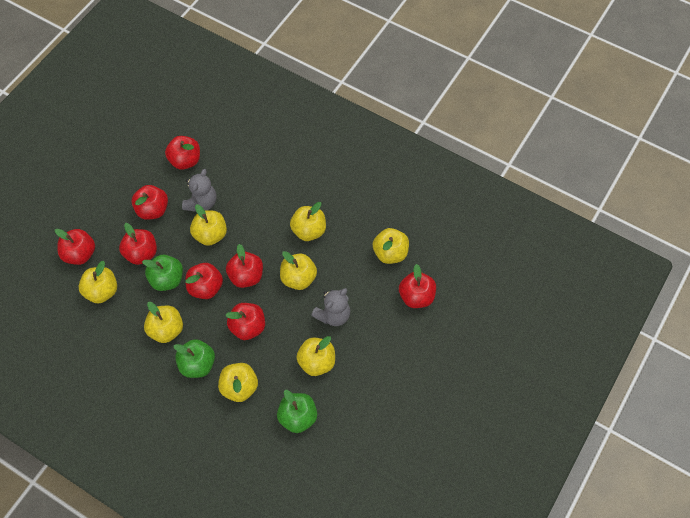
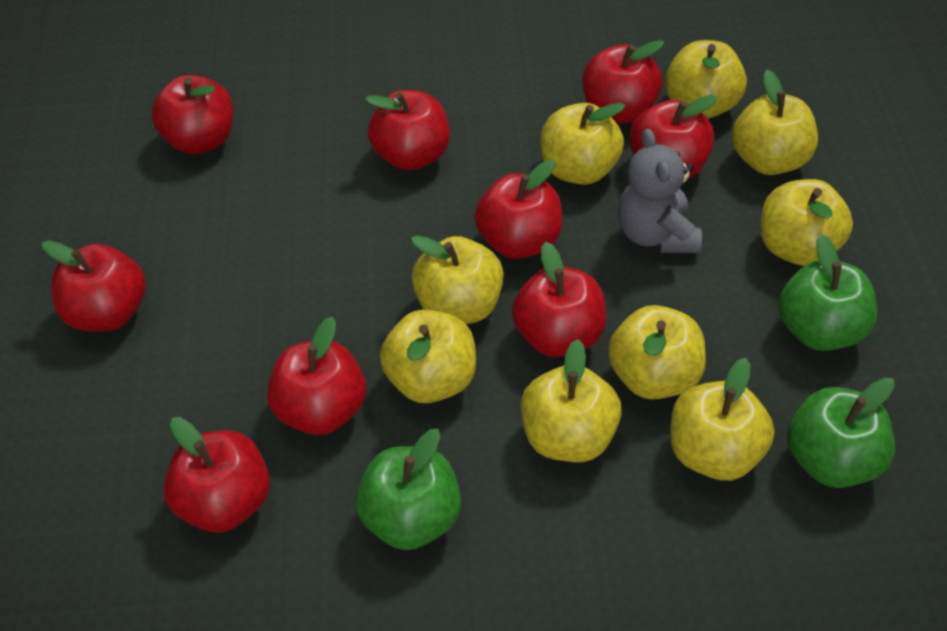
grey teddy bear: [182,169,216,212] [311,288,350,326] = 2 -> [618,128,702,253] = 1
red apple: [55,229,95,265] [119,223,157,265] [131,185,168,220] [165,136,200,170] [185,263,223,299] [225,303,265,340] [226,244,263,288] [399,264,436,308] = 8 -> [42,240,146,331] [151,75,233,154] [163,417,270,533] [267,317,366,435] [365,90,450,171] [475,159,562,259] [512,242,606,357] [582,40,664,123] [629,95,717,179] = 9
yellow apple: [79,261,117,303] [144,302,183,343] [190,204,227,246] [218,363,258,402] [280,251,317,290] [290,202,326,241] [296,336,335,376] [373,228,409,264] = 8 -> [380,310,476,403] [411,235,504,324] [521,339,622,462] [541,103,625,185] [608,305,706,400] [665,40,747,119] [670,358,774,481] [732,70,818,175] [760,179,853,266] = 9

